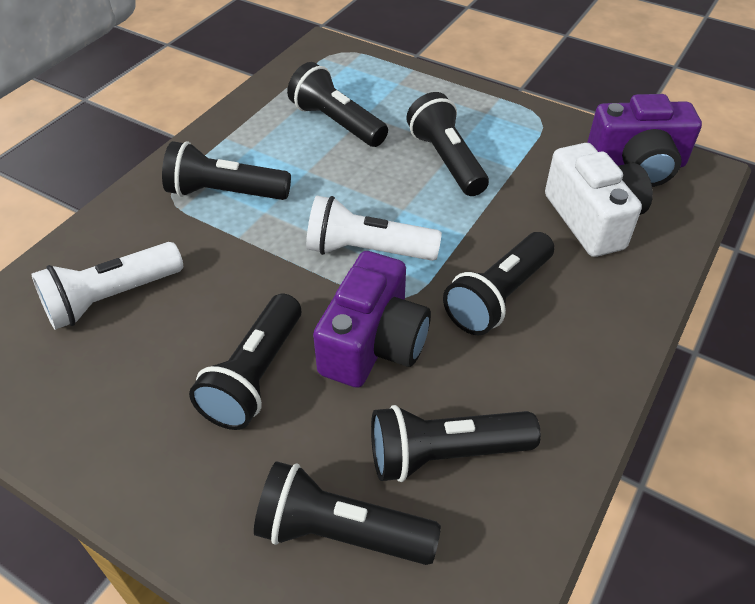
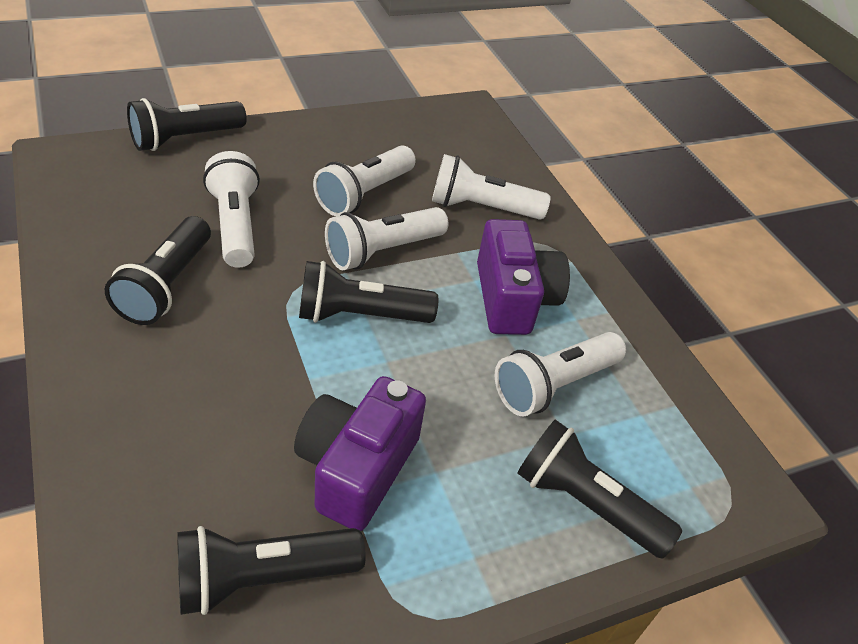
black flashlight: [162,141,291,200] [189,294,301,430] [254,461,441,565] [287,62,388,147] [371,405,541,482] [406,92,489,196] [443,232,554,335] = 7 -> [105,216,211,325] [127,98,247,151] [177,526,366,615] [299,261,438,323] [517,419,682,559] = 5
white camera: [545,143,653,257] = 1 -> none = 0
white flashlight: [31,242,183,330] [306,196,442,261] = 2 -> [203,151,260,268] [313,145,416,216] [325,207,448,270] [432,154,551,220] [495,332,626,417] = 5

